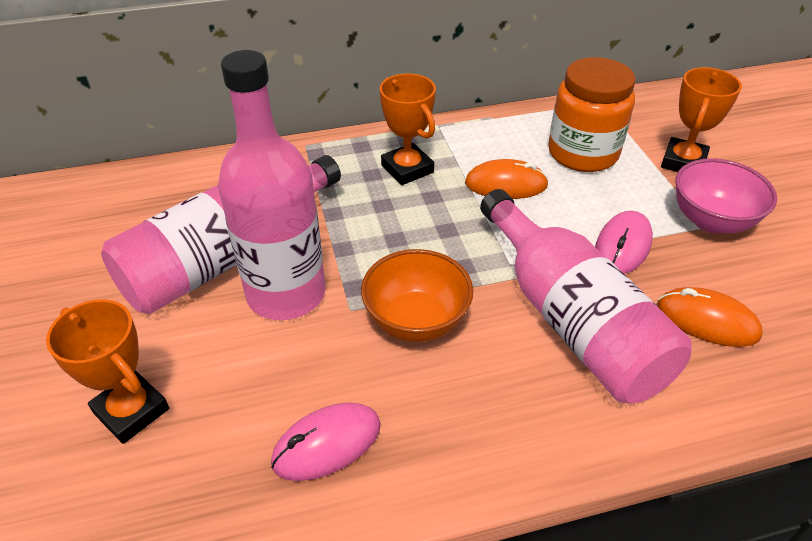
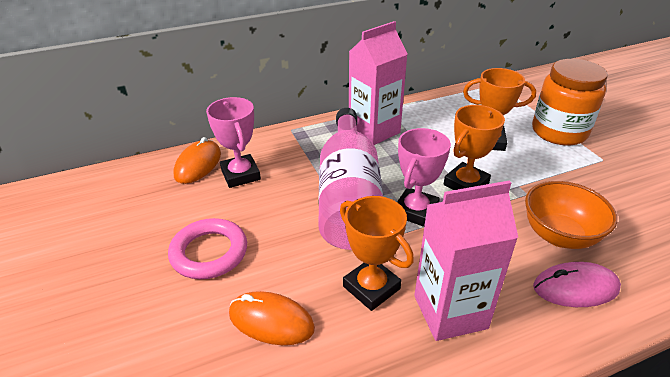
pink bottle: [101,155,341,314] [218,50,325,320] [480,189,692,403] = 3 -> [318,108,383,250] = 1
pink bowl: [675,158,777,233] = 1 -> none = 0
pink carton: none = 0 -> [349,21,407,145] [414,181,518,341] = 2
pink mouse: [271,402,381,481] [595,211,653,274] = 2 -> [533,262,621,307] = 1
pink ring: none = 0 -> [168,218,247,279] = 1
pink trophy: none = 0 -> [206,97,261,188] [397,128,451,227] = 2

